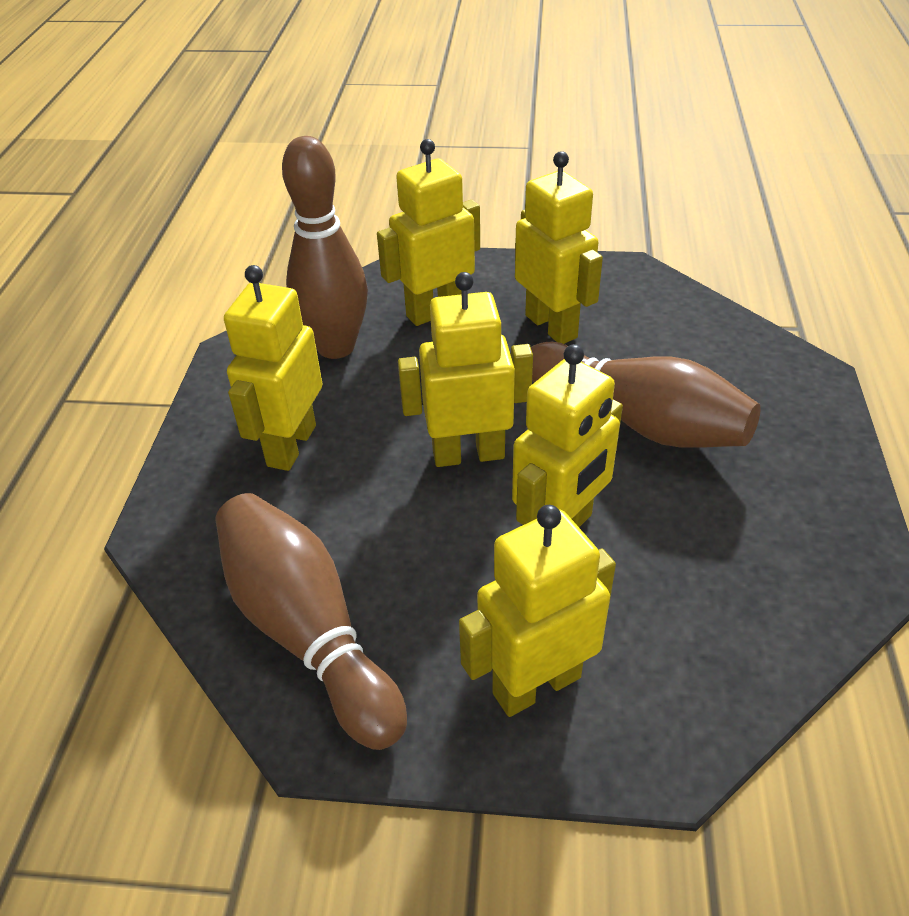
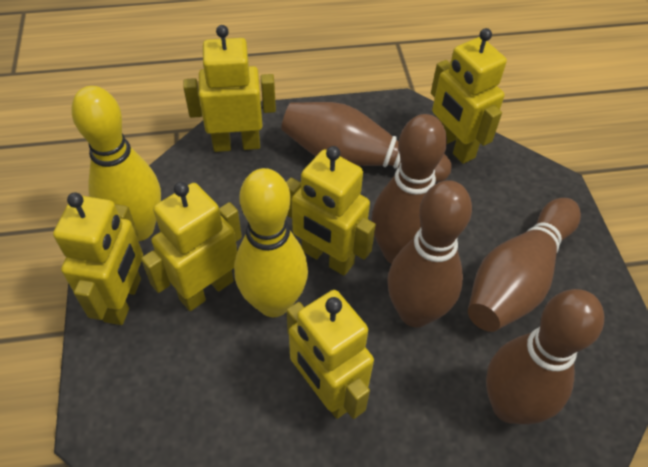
brown bowling pin: [216,493,407,750] [282,136,368,359] [531,342,761,448] = 3 -> [281,102,451,183] [371,114,447,264] [387,180,472,327] [468,198,581,332] [486,289,604,424] = 5
yellow bowling pin: none = 0 -> [71,86,161,241] [234,168,308,317] = 2

